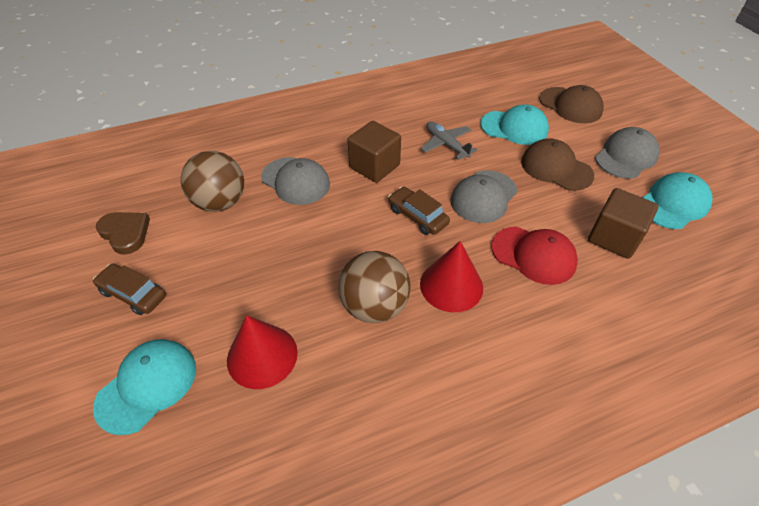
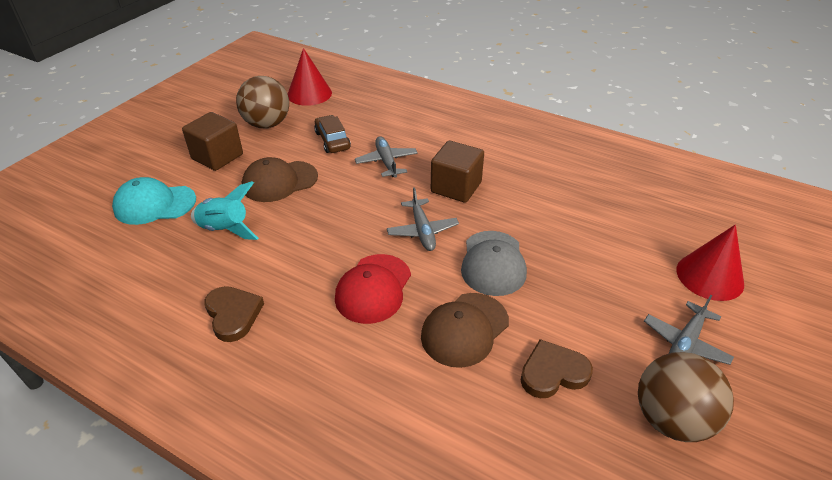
brown car: [93,263,166,315] [388,187,450,235] = 2 -> [314,115,351,153] = 1
brown heart: [96,212,150,255] = 1 -> [205,286,264,342] [521,339,593,398] = 2
grey cap: [261,157,330,205] [450,170,517,223] [595,127,659,179] = 3 -> [461,231,527,296] = 1
grey plane: [421,121,477,160] = 1 -> [355,136,418,178] [387,187,459,251] [644,295,734,365] = 3
turquoise cap: [93,339,196,435] [480,104,549,145] [642,172,713,229] = 3 -> [112,177,196,225] = 1
turquoise rocket: none = 0 -> [191,181,259,240] = 1

